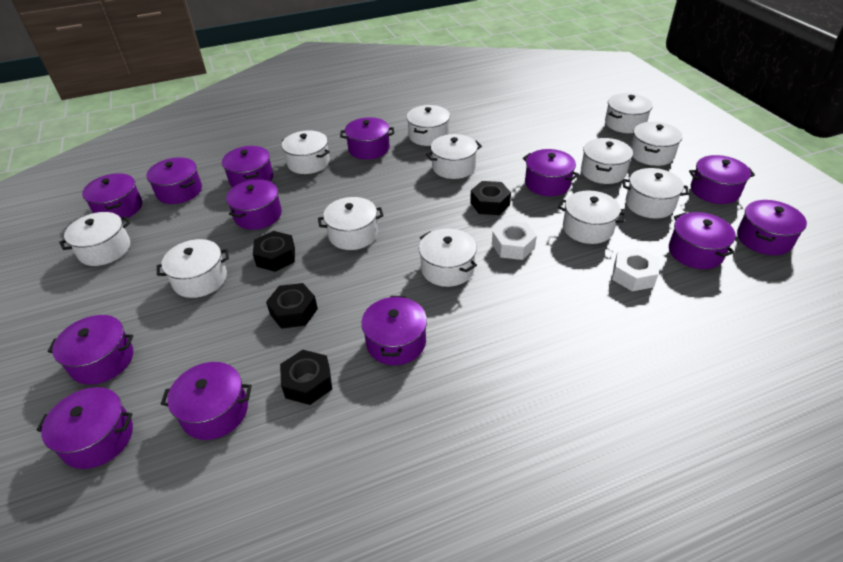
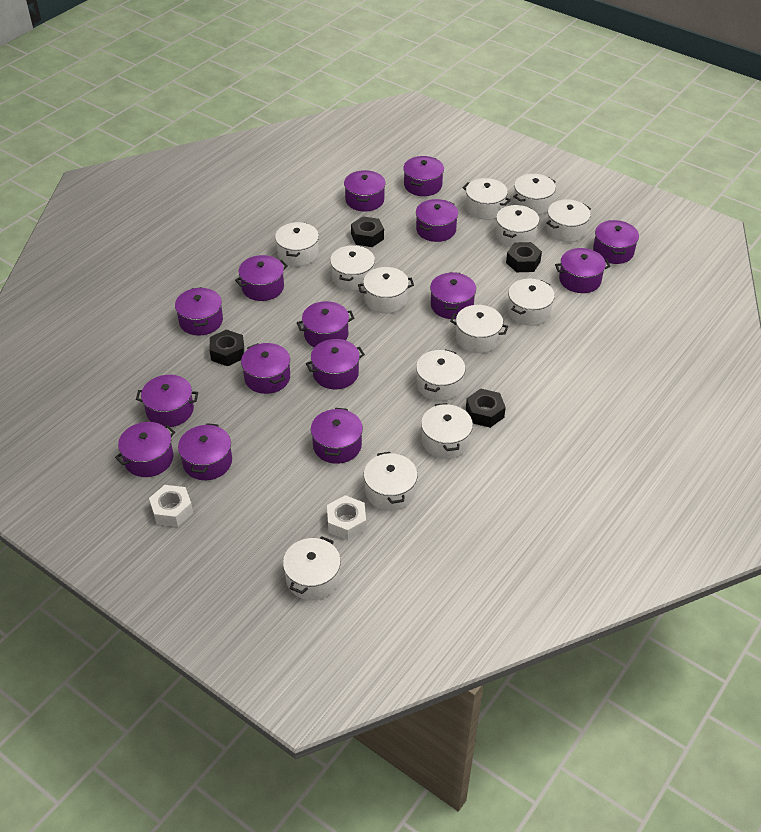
purple pot: [36,387,133,469] [48,315,133,385] [82,173,142,218] [146,157,202,204] [161,362,252,440] [222,146,273,187] [226,179,282,230] [340,117,394,160] [361,296,427,365] [523,149,579,196] [669,212,736,269] [689,155,755,204] [737,200,807,255] = 13 -> [115,422,175,477] [136,375,198,427] [175,287,223,336] [178,423,232,480] [235,255,288,301] [241,343,290,394] [297,301,355,347] [306,339,365,389] [311,408,363,464] [344,170,385,212] [403,156,444,196] [416,199,458,242] [430,272,476,319] [555,248,610,293] [593,220,639,264] = 15
white pot: [59,212,130,266] [157,239,229,298] [282,130,330,174] [318,197,384,250] [407,105,450,146] [419,228,477,287] [426,134,482,179] [558,191,626,244] [581,138,633,184] [605,93,653,133] [623,168,689,219] [631,122,682,166] = 12 -> [275,222,319,266] [283,536,341,600] [330,245,375,291] [358,267,414,313] [364,452,418,511] [416,349,466,401] [421,403,473,459] [450,305,508,353] [462,178,511,220] [496,205,539,247] [507,279,555,326] [513,174,556,215] [546,199,591,242] = 13

